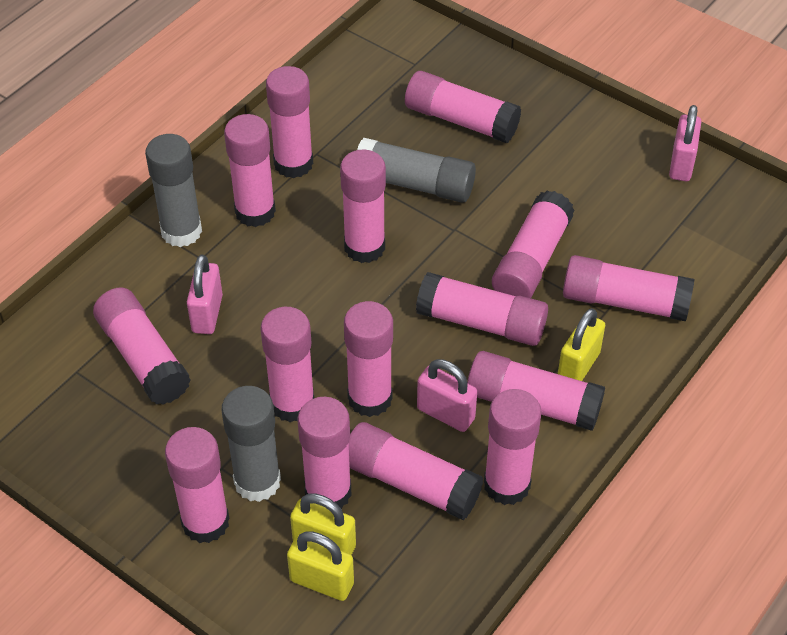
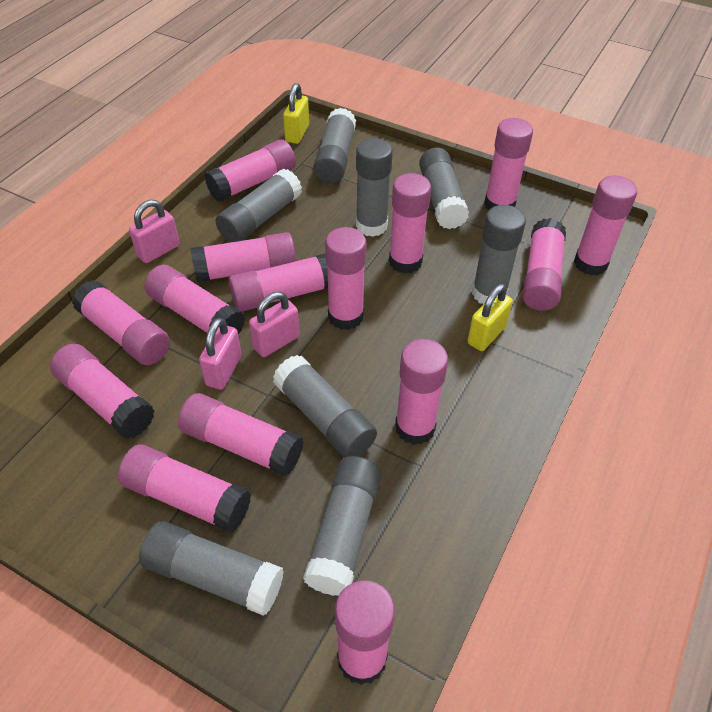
grey glue stick: [145,134,202,247] [221,386,281,502] [357,137,476,203] = 3 -> [139,521,284,616] [215,168,302,243] [273,355,377,458] [303,456,382,596] [314,108,356,183] [356,138,393,237] [419,147,469,229] [472,205,526,304] = 8
yellow padlock: [287,531,354,601] [290,493,356,555] [558,308,605,381] = 3 -> [283,83,309,144] [467,284,513,351] = 2

